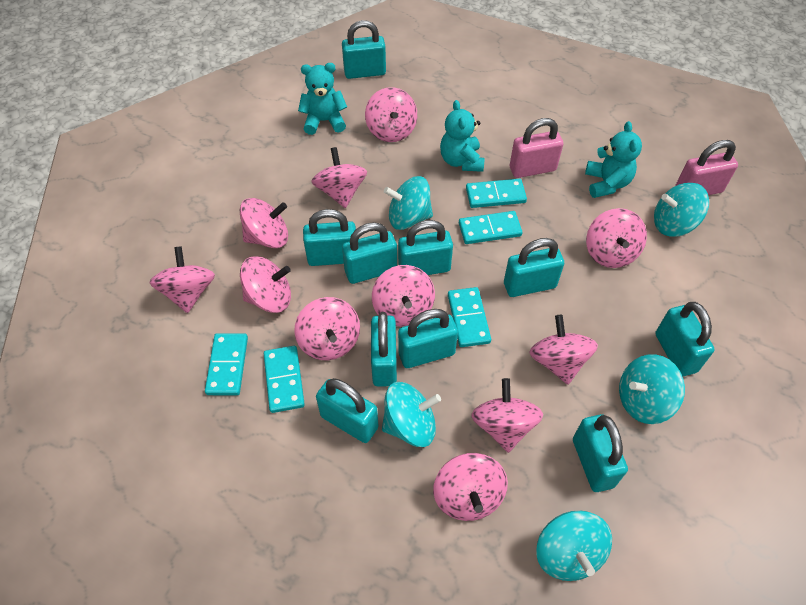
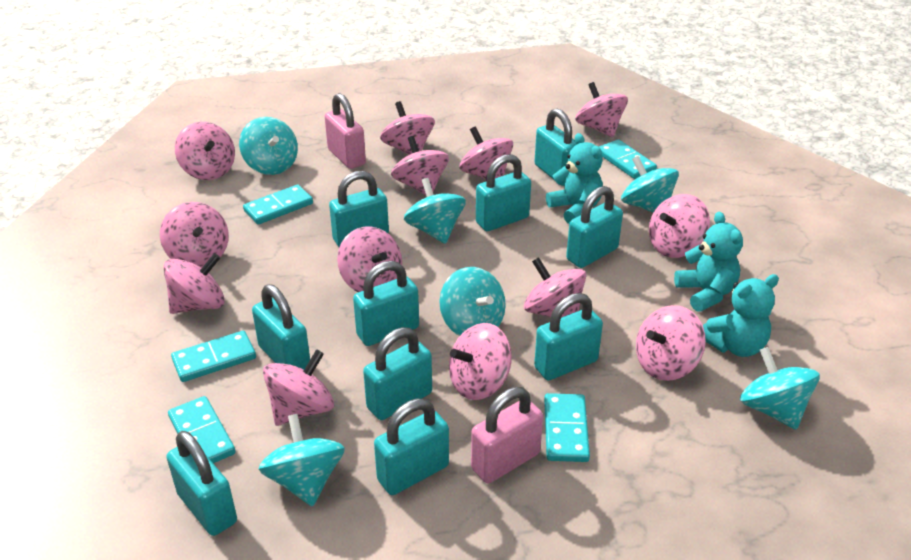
pink spinning top: [149,246,215,313] [240,198,288,248] [240,256,291,313] [294,297,360,360] [311,147,367,208] [365,87,417,142] [372,265,435,327] [433,453,508,521] [471,378,543,453] [529,315,598,385] [586,208,647,268] = 11 -> [160,202,229,268] [163,253,225,314] [175,122,235,180] [263,349,334,426] [337,227,402,292] [380,101,435,155] [391,136,449,196] [449,323,512,400] [459,127,513,180] [524,257,586,318] [575,82,628,138] [636,305,706,381] [649,194,710,258] = 13
turquoise spinning top: [382,382,441,447] [384,176,433,230] [536,510,612,581] [619,354,685,424] [654,183,709,237] = 5 -> [239,117,298,175] [259,414,345,507] [404,178,466,244] [439,267,506,336] [621,156,679,213] [740,347,820,430] = 6

